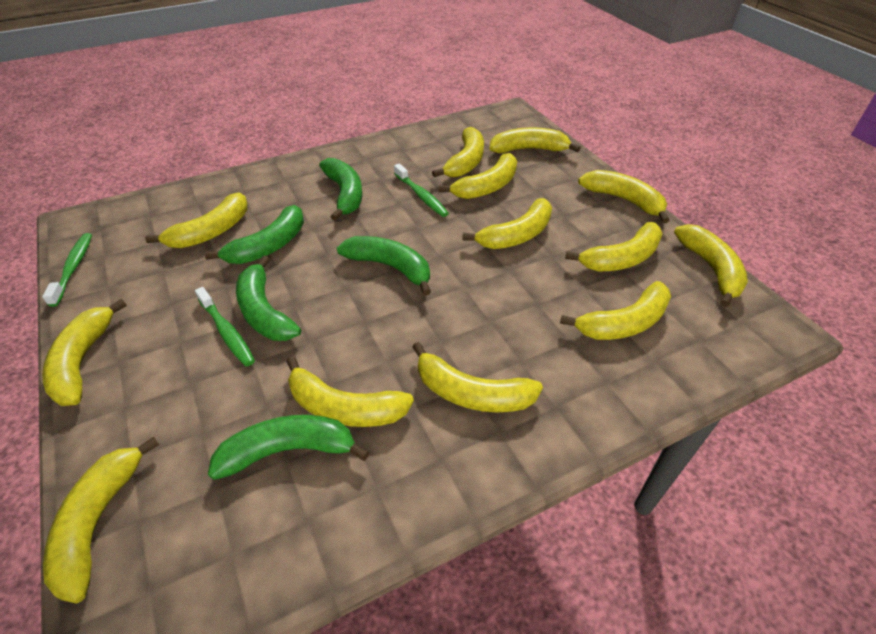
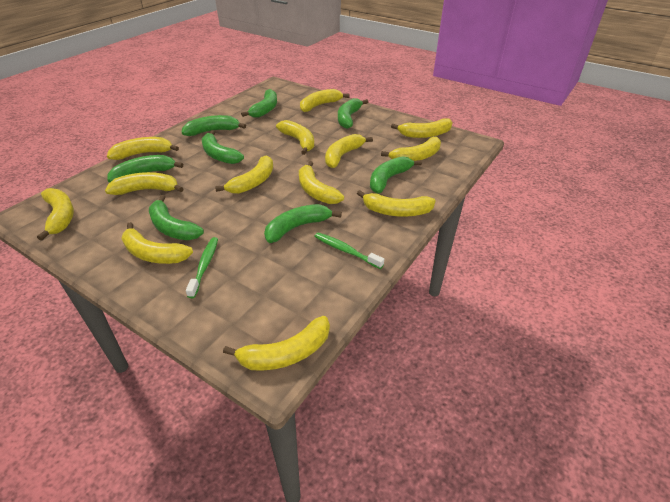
green banana: [205,205,304,264] [208,415,369,480] [236,255,301,341] [319,158,362,221] [337,236,431,295] = 5 -> [107,155,183,183] [149,195,204,240] [182,115,246,136] [202,130,244,164] [241,89,277,118] [264,204,342,243] [338,98,368,129] [370,156,422,193] = 8
green toothbrush: [42,233,92,307] [195,287,255,367] [394,164,449,217] = 3 -> [186,237,218,298] [314,233,384,269] = 2

